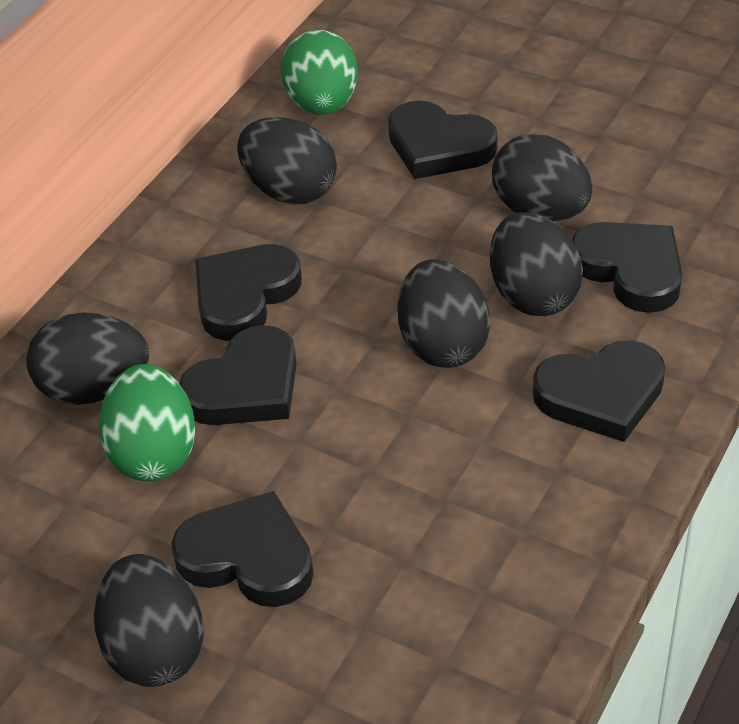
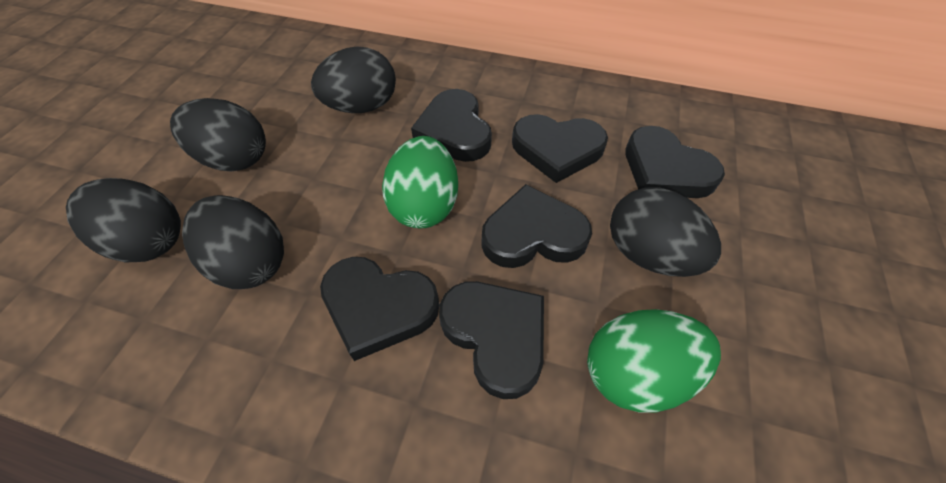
black egg: [26,313,149,405] [94,554,204,687] [237,117,337,204] [397,259,490,368] [490,212,583,316] [492,133,592,222] = 6 -> [66,178,181,262] [170,98,266,172] [182,195,284,289] [311,46,396,113] [610,187,721,277] = 5

